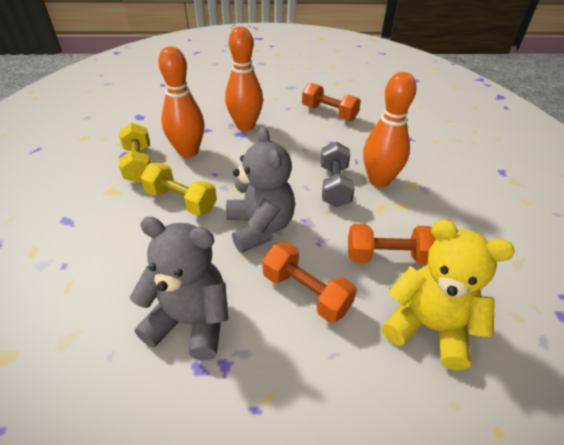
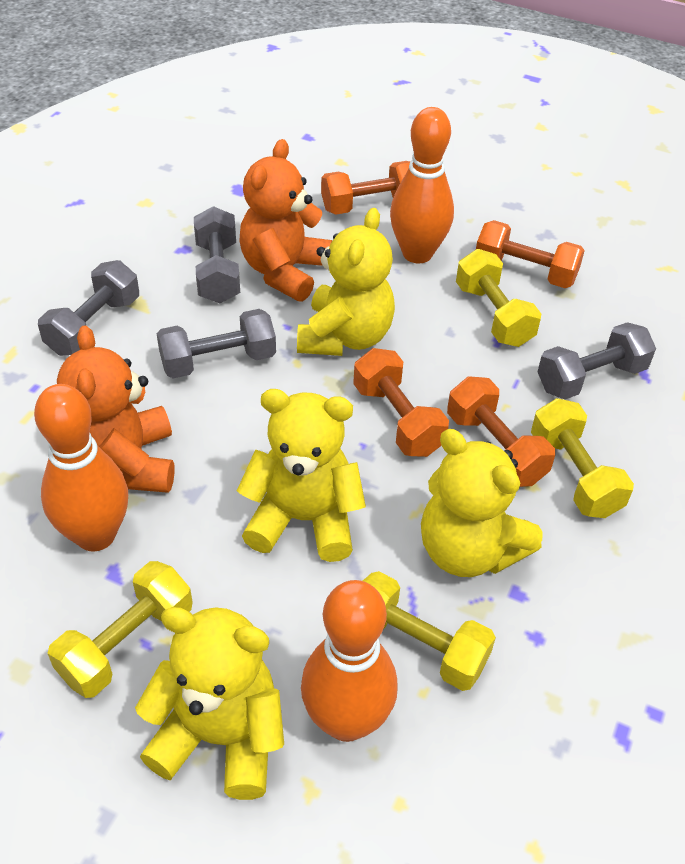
grey dumbbell: [321,142,355,207] = 1 -> [38,260,139,356] [157,309,276,378] [194,206,240,303] [538,322,656,399] = 4
grey teddy bear: [130,217,229,360] [226,126,295,253] = 2 -> none = 0
orange dumbbell: [262,242,357,323] [302,82,361,121] [348,224,436,265] = 3 -> [321,161,411,215] [353,348,449,457] [447,376,555,487] [476,220,585,288] = 4
orange teddy bear: none = 0 -> [57,325,175,493] [240,139,332,302] = 2
yellow dumbbell: [119,123,150,183] [141,163,217,216] = 2 -> [48,561,193,698] [363,571,496,691] [456,249,541,347] [531,398,634,518] = 4
yellow teddy bear: [382,220,515,370] = 1 -> [135,607,284,800] [237,389,366,562] [297,208,395,356] [421,429,543,577] = 4

